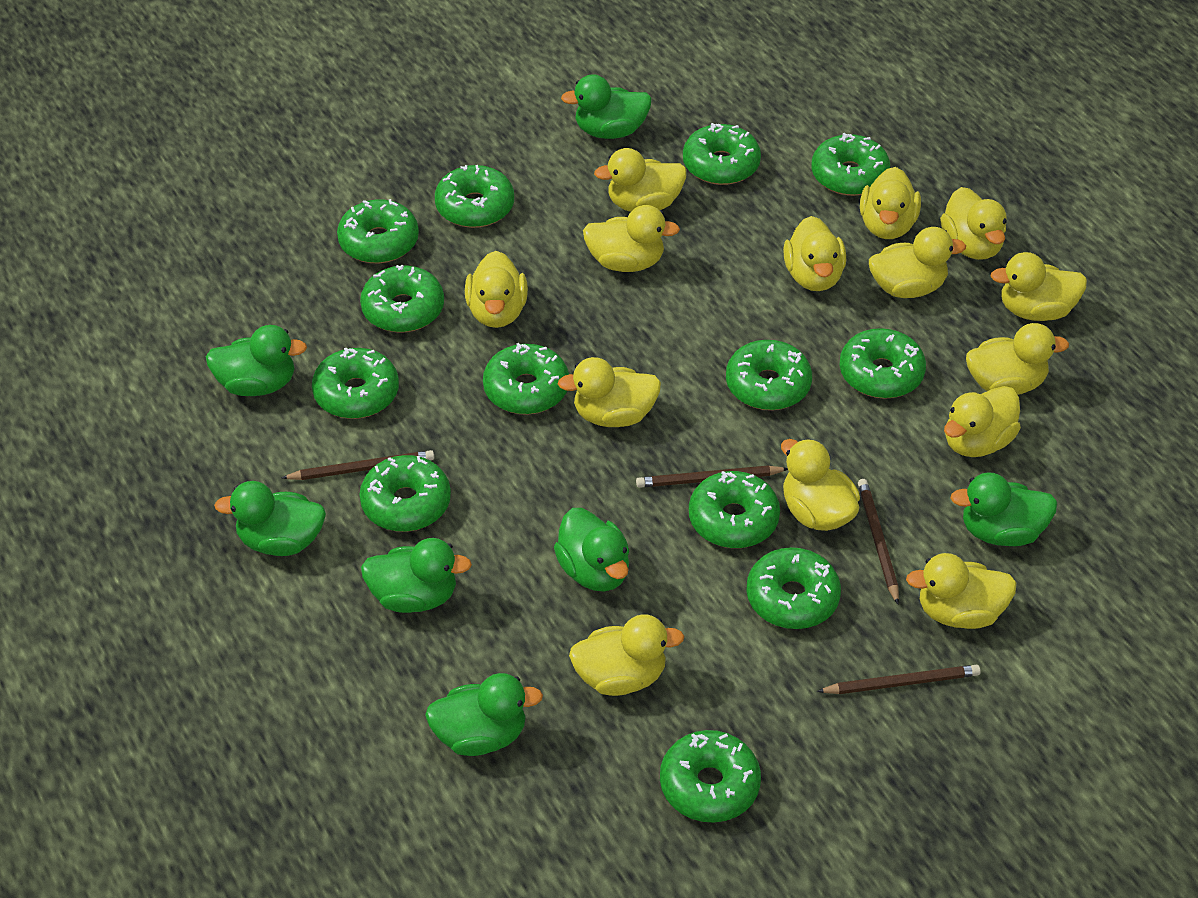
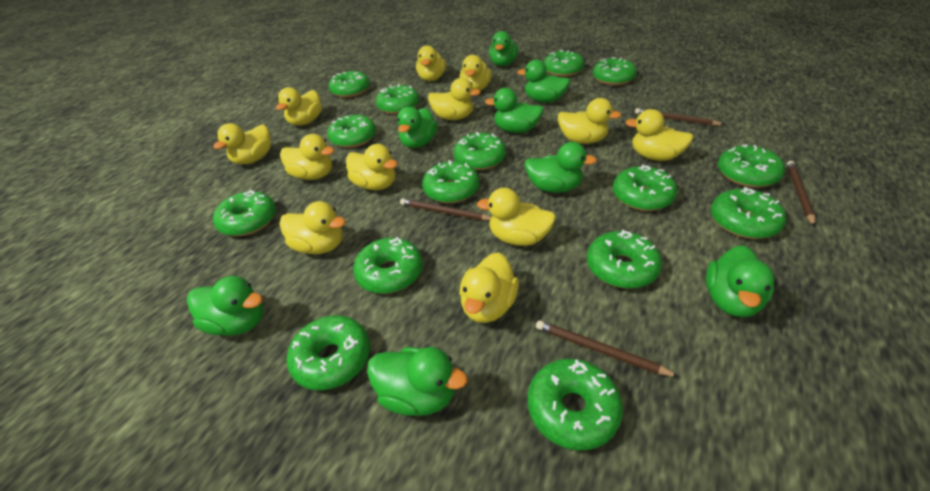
green donut: [312,348,399,419] [337,199,419,263] [360,265,444,332] [360,455,451,532] [435,165,514,228] [483,343,569,414] [660,730,761,823] [683,123,761,185] [689,471,780,548] [726,340,812,410] [746,547,841,629] [811,133,890,196] [839,328,926,399] = 13 -> [213,190,276,236] [287,315,370,390] [327,115,376,148] [329,71,370,98] [353,237,423,294] [376,84,419,114] [422,160,479,204] [453,132,506,170] [528,359,623,450] [543,50,584,77] [587,230,662,289] [593,57,637,86] [613,165,677,211] [711,187,786,239] [718,144,785,188] = 15
green duck: [206,325,307,396] [214,481,326,556] [361,538,472,613] [425,673,543,756] [554,508,629,591] [561,74,652,139] [951,472,1057,546] = 7 -> [187,276,264,336] [367,347,468,416] [397,107,438,148] [485,88,544,133] [489,31,519,66] [517,59,570,103] [525,142,597,193] [706,245,774,317] = 8
yellow duck: [465,251,528,328] [558,357,661,427] [569,614,684,696] [583,205,680,272] [594,148,687,212] [781,439,860,531] [783,216,846,291] [860,167,921,239] [869,227,966,298] [906,553,1017,629] [940,187,1007,260] [944,386,1021,457] [966,323,1069,395] [991,252,1087,321] = 14 -> [213,123,271,164] [276,87,322,126] [279,201,346,254] [280,134,334,180] [346,144,398,190] [416,45,446,81] [428,78,481,120] [459,252,519,323] [460,55,492,91] [477,188,556,246] [558,98,622,144] [625,109,694,161] = 12

